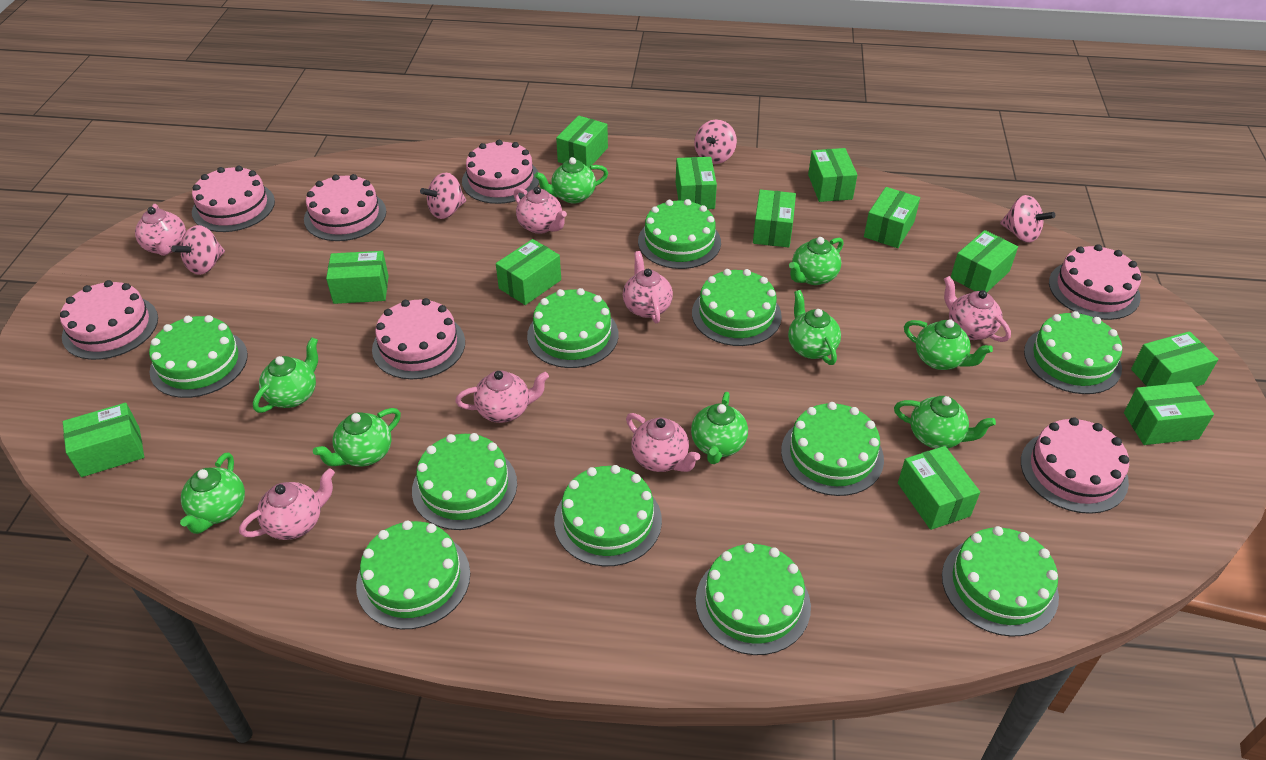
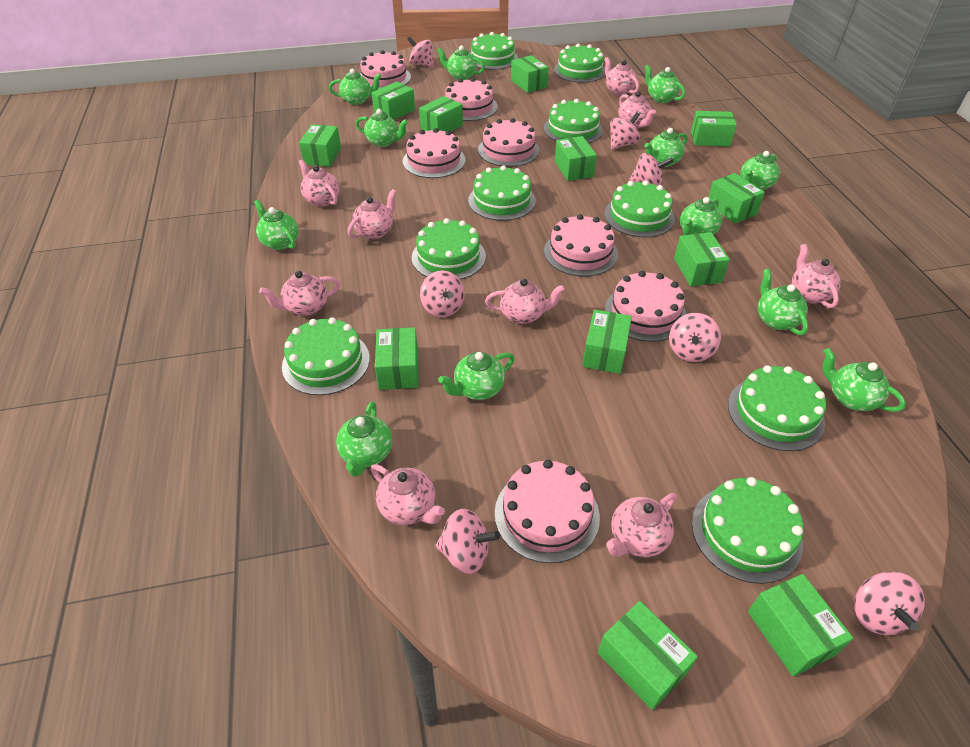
green cake: [149,315,248,398] [356,520,470,629] [412,433,517,530] [527,288,619,368] [554,465,662,566] [638,199,721,269] [692,269,782,346] [696,543,811,655] [781,402,884,496] [942,526,1059,637] [1024,311,1122,394] = 11 -> [282,317,370,395] [412,218,486,280] [468,165,536,221] [470,32,518,70] [544,99,603,143] [554,43,605,83] [604,181,675,237] [692,477,804,584] [728,365,826,451] = 9
green teapot: [180,452,245,534] [253,337,318,413] [313,408,401,467] [534,157,608,204] [691,392,748,464] [788,290,841,365] [789,237,843,285] [894,396,996,449] [904,319,993,370] = 9 -> [254,200,299,250] [329,69,382,105] [336,401,392,477] [355,109,408,147] [437,45,485,80] [438,352,515,400] [645,65,685,103] [645,128,688,167] [680,197,722,235] [740,151,780,190] [758,269,808,335] [822,348,906,412] = 12
pink spinning top: [171,225,225,275] [420,173,466,219] [694,120,737,164] [1000,195,1055,243] = 4 -> [407,37,434,67] [420,270,465,317] [435,509,500,574] [610,112,640,150] [629,153,673,186] [669,313,721,362] [854,571,925,635] = 7
pink teapot: [135,204,186,256] [239,468,335,540] [455,370,549,423] [514,187,567,234] [623,251,673,323] [626,413,700,472] [944,276,1011,342] = 7 -> [259,271,340,316] [299,159,340,207] [347,189,397,239] [371,464,445,525] [485,279,565,324] [604,57,639,96] [606,493,677,558] [618,91,656,129] [792,244,841,308] = 9

